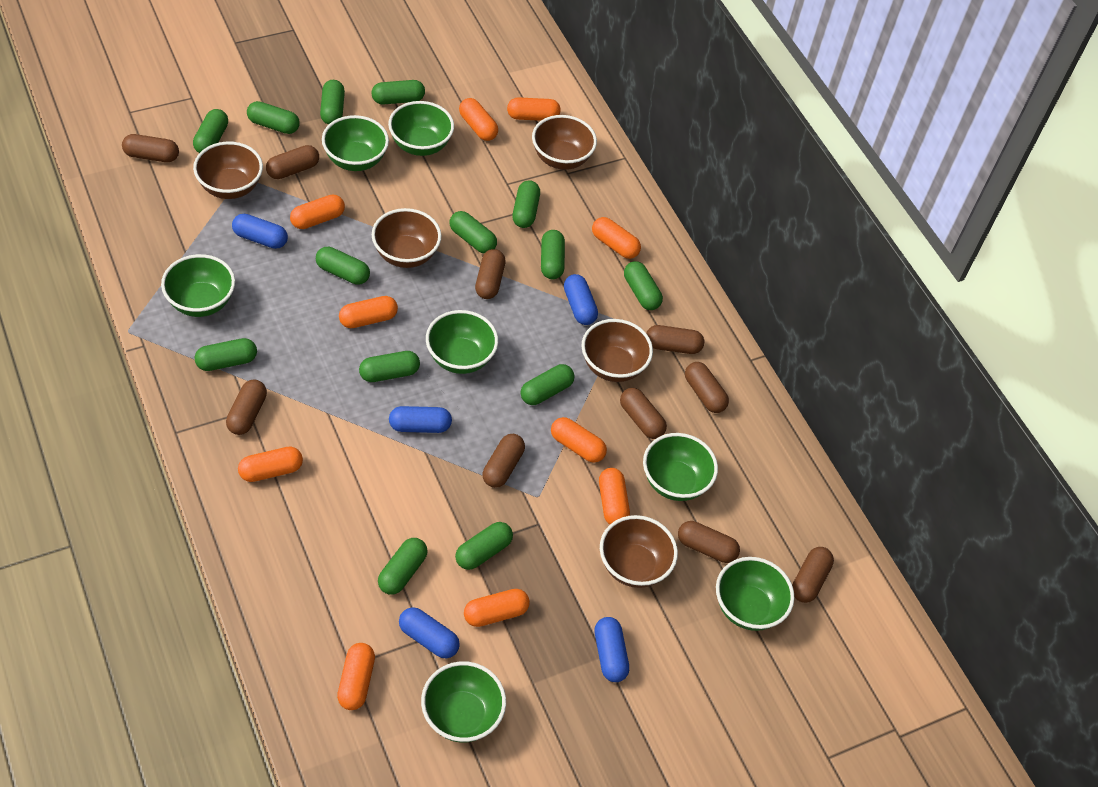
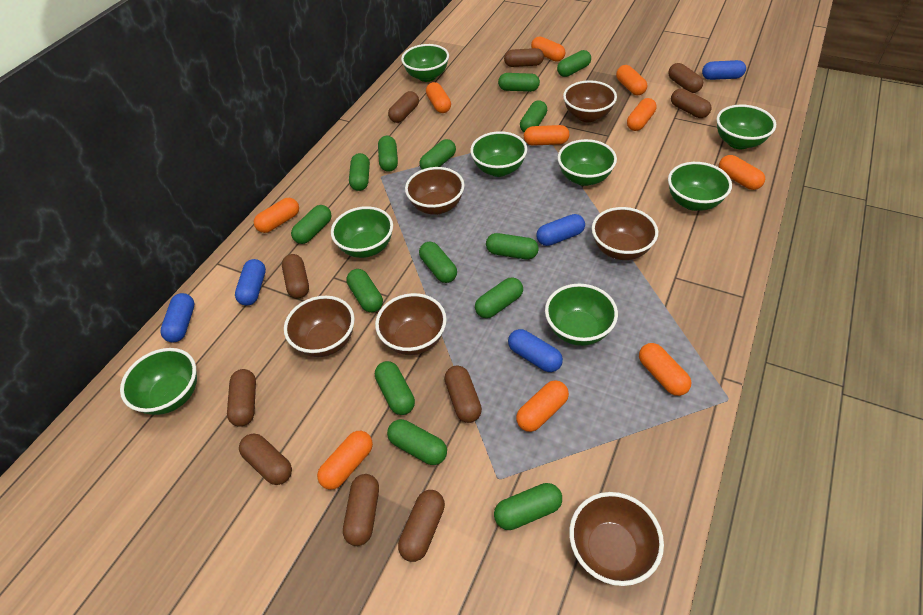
brown bowl: [193,142,263,199] [372,208,441,268] [532,115,597,170] [582,319,653,382] [600,515,678,588] = 5 -> [284,296,355,357] [375,293,447,355] [405,167,465,215] [563,80,617,122] [569,492,664,586] [592,207,658,260] = 6
green bowl: [161,254,235,317] [322,115,389,171] [388,101,454,156] [421,661,506,742] [426,310,498,374] [643,433,718,501] [716,557,794,631] = 7 -> [120,348,197,415] [331,206,393,258] [401,44,449,82] [470,131,527,177] [545,284,618,346] [558,139,617,186] [668,162,732,211] [716,105,776,149] = 8

